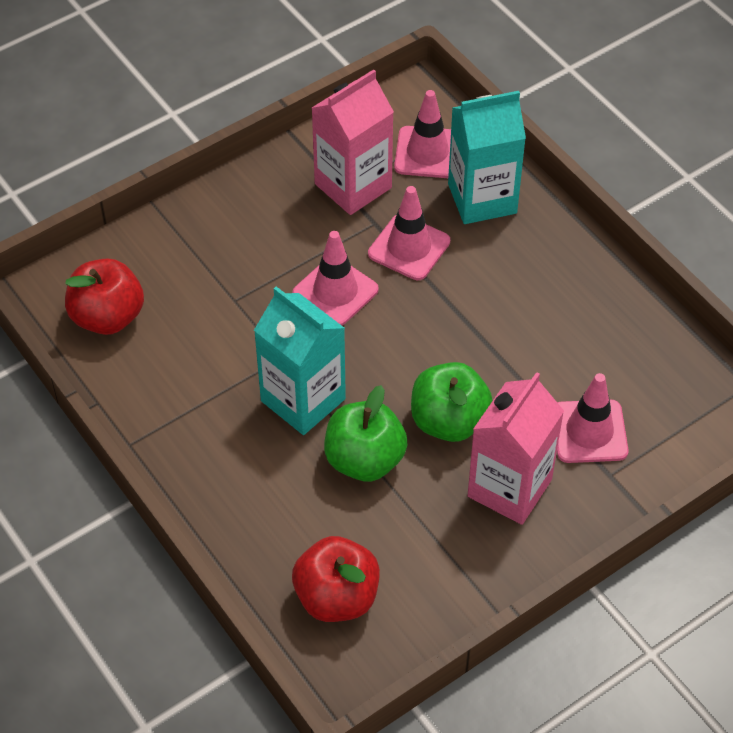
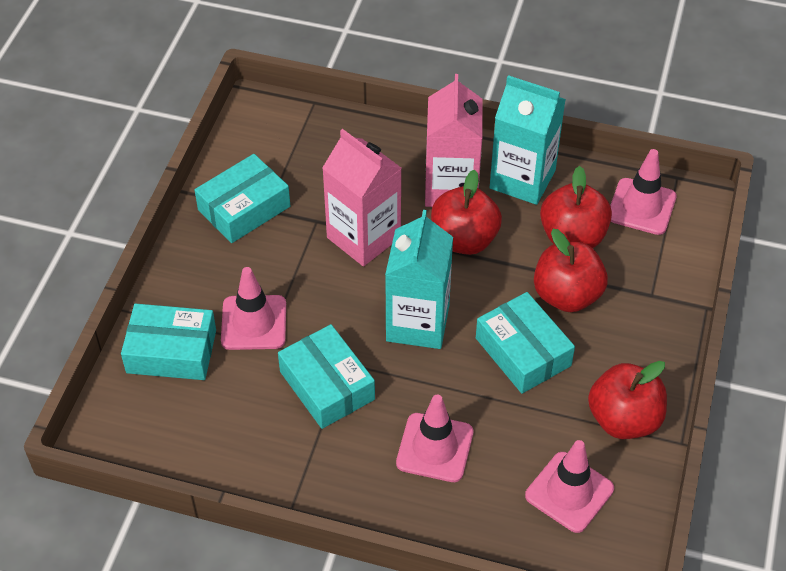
green apple: [324,385,408,481] [411,362,492,442] = 2 -> none = 0
red apple: [65,258,144,335] [292,536,380,622] = 2 -> [431,170,502,255] [534,229,608,312] [540,166,612,248] [588,361,667,439] = 4
turquoise box: none = 0 -> [121,304,216,380] [195,154,290,243] [278,324,375,429] [476,292,575,394] = 4

